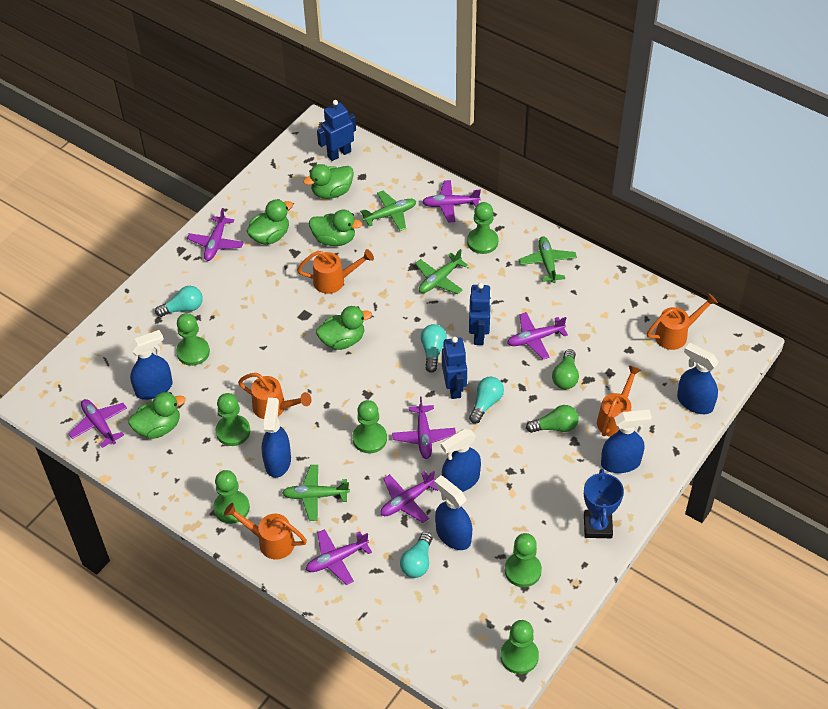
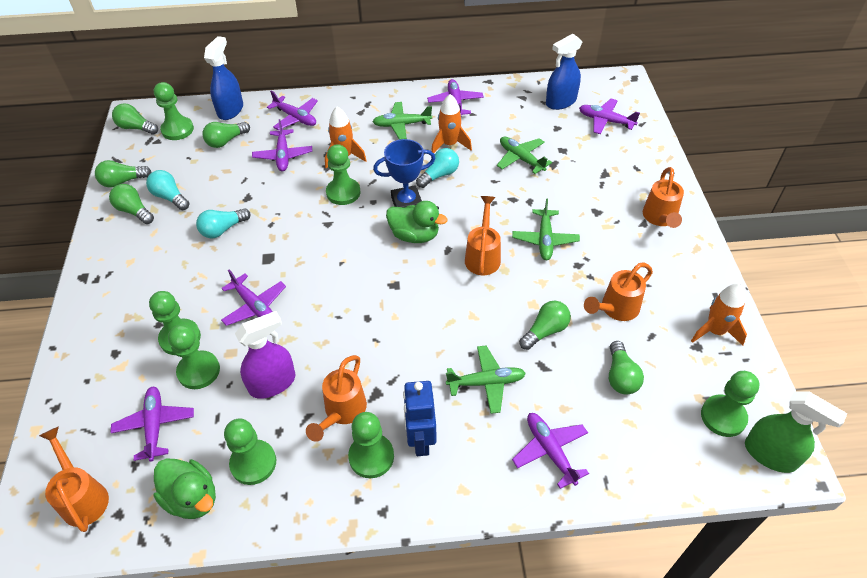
blue robot: [317,100,356,161] [442,337,467,399] [469,283,491,345] = 3 -> [403,381,437,456] = 1
blue spray bottle: [129,330,173,400] [262,398,291,478] [434,476,472,550] [441,429,481,492] [601,410,652,473] [677,343,719,414] = 6 -> [204,36,243,120] [546,34,583,110] = 2
green duck: [129,392,186,439] [247,199,293,245] [303,164,354,199] [309,210,362,246] [316,306,372,350] = 5 -> [153,458,216,519] [386,201,448,243] = 2
green light bulb: [526,405,579,433] [552,349,579,390] = 2 -> [95,160,152,188] [109,184,154,224] [112,103,158,135] [202,122,250,148] [519,301,571,350] [609,341,644,395] = 6
green spray bottle: none = 0 -> [745,391,847,473] = 1
orange rocket: none = 0 -> [325,107,367,168] [431,94,472,153] [691,284,747,346] = 3
purple spray bottle: none = 0 -> [235,311,295,399] = 1
turquoise light bulb: [155,286,203,317] [400,531,433,578] [421,324,447,373] [469,377,504,424] = 4 -> [146,170,189,210] [196,208,250,238] [416,148,459,188] = 3

